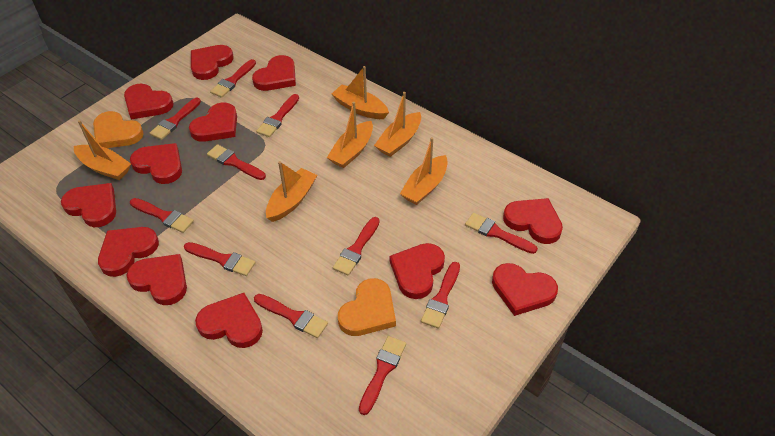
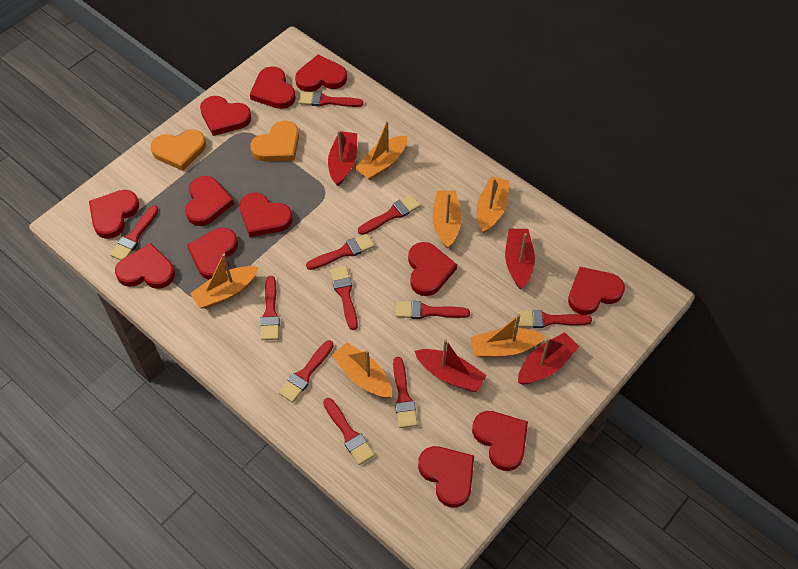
red boat: none = 0 -> [328,130,357,186] [415,339,487,392] [505,229,535,289] [518,332,579,385] = 4

